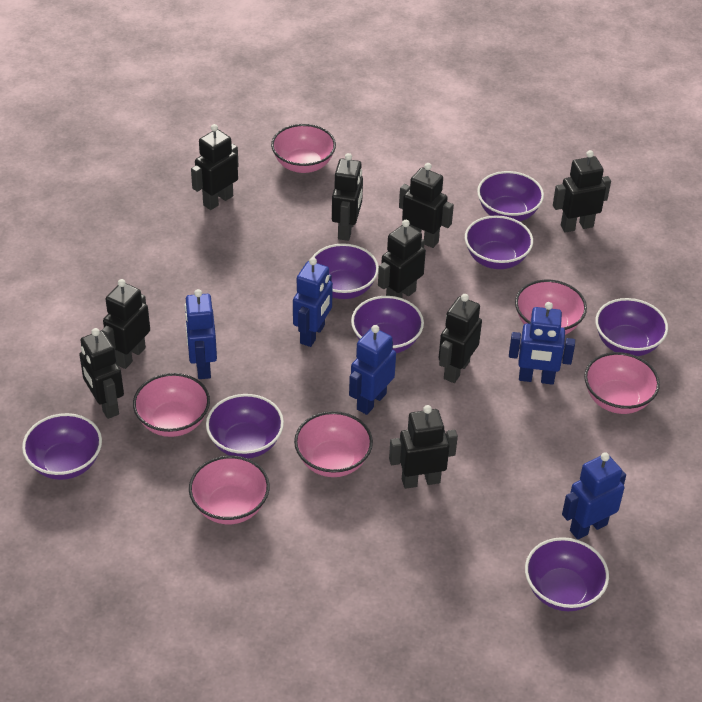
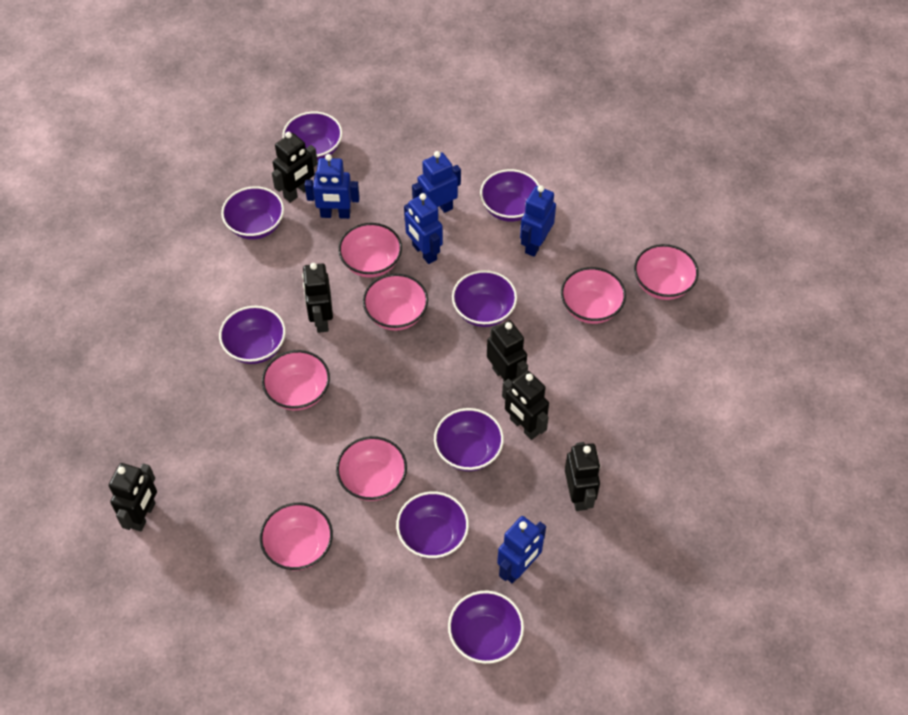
black robot: [79,328,124,419] [102,279,150,369] [191,124,239,210] [332,153,363,241] [378,220,426,298] [389,405,458,489] [399,163,454,248] [439,294,482,383] [553,150,611,233] = 9 -> [109,463,157,532] [272,132,318,203] [302,263,333,333] [487,321,528,382] [502,371,549,440] [565,442,600,511] = 6
pink bowl: [133,373,210,437] [189,456,270,524] [271,124,336,173] [294,411,373,477] [515,280,587,335] [584,352,660,414] = 6 -> [260,502,333,571] [262,350,330,411] [336,436,407,501] [338,223,402,278] [363,274,428,331] [561,267,626,324] [634,244,699,300] = 7

